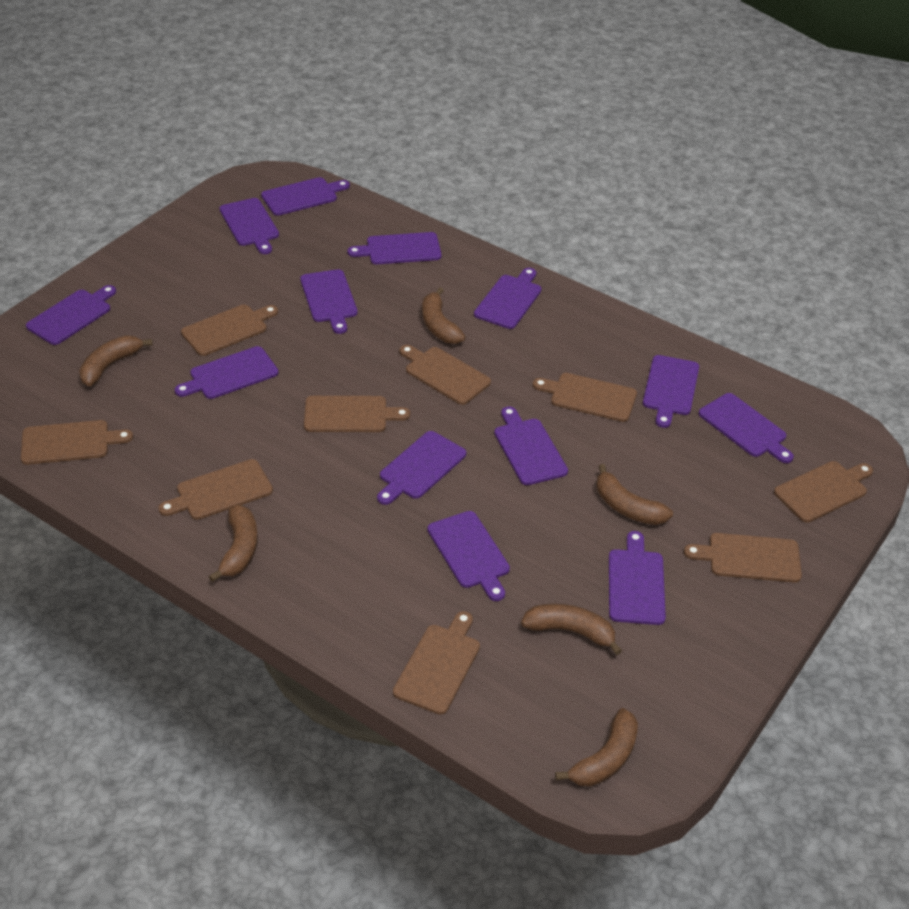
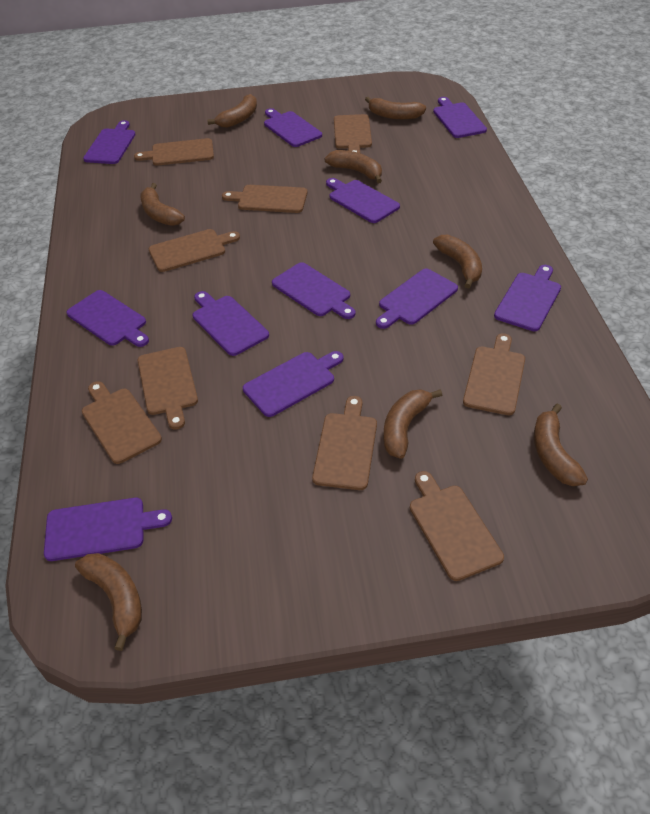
brown banana: [79,336,153,386] [209,505,258,582] [422,287,465,344] [521,604,622,655] [555,708,638,787] [597,464,673,525] = 6 -> [75,553,142,651] [140,183,185,226] [207,94,257,128] [324,150,382,183] [365,97,426,120] [384,389,442,459] [433,235,482,289] [534,404,588,486] = 8
purple cutting board: [26,285,116,345] [175,346,279,399] [219,198,279,254] [261,177,350,216] [300,269,358,334] [348,232,442,264] [377,431,466,505] [427,511,510,601] [474,268,542,329] [494,406,568,485] [609,531,666,625] [643,355,699,428] [699,393,794,463] = 13 -> [44,498,172,561] [67,290,149,347] [83,120,136,164] [193,291,269,356] [243,351,344,417] [264,108,322,147] [272,262,356,319] [326,178,400,223] [376,268,458,329] [433,97,487,138] [494,265,561,331] = 11

